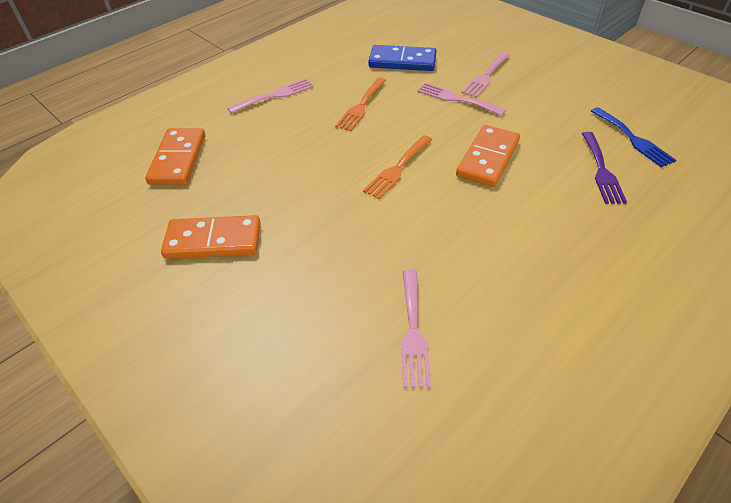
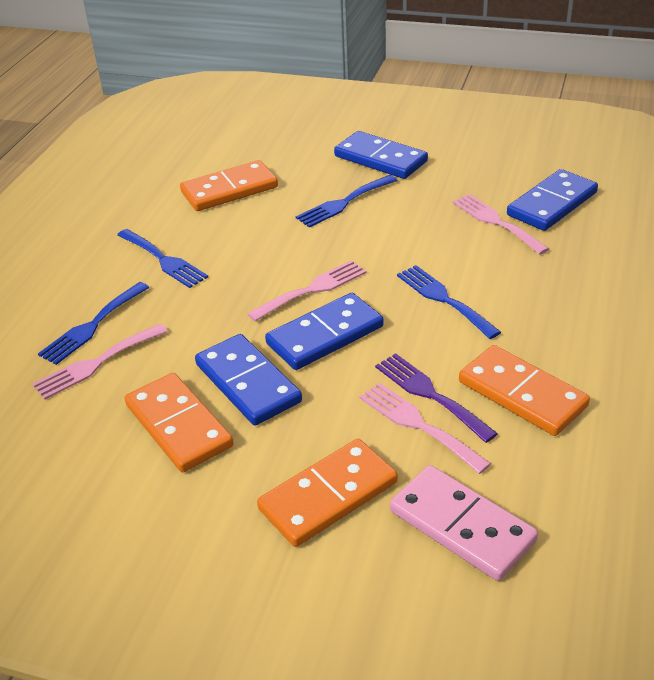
blue domino: [368,45,437,71] = 1 -> [195,334,302,426] [265,293,384,370] [334,131,428,179] [507,169,598,231] = 4
blue fork: [591,107,676,168] = 1 -> [38,282,150,365] [117,229,208,288] [296,175,397,228] [397,265,501,339] = 4
orange domino: [145,128,205,185] [161,215,261,259] [456,125,520,187] = 3 -> [124,373,233,472] [180,160,278,211] [257,439,398,547] [459,345,590,436] = 4
orange fork: [335,78,386,131] [363,135,432,199] = 2 -> none = 0
pink domino: none = 0 -> [390,465,538,581] = 1

